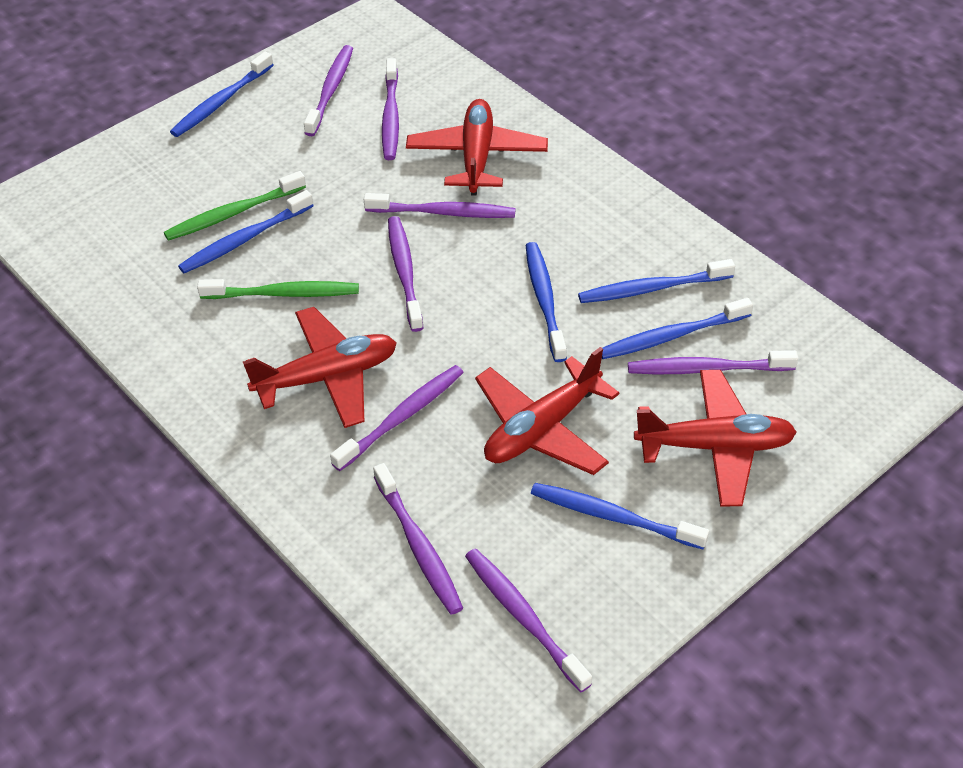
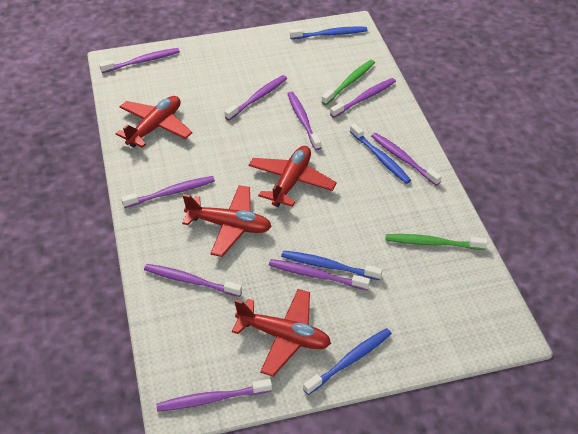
blue toothbrush: [170,51,273,137] [178,190,314,273] [526,242,567,362] [531,483,709,549] [578,259,735,303] [602,298,753,359] = 6 -> [281,250,382,280] [290,27,367,39] [303,328,392,395] [350,123,411,184] = 4
purple toothbrush: [304,45,353,136] [330,365,464,471] [364,193,516,218] [373,463,463,615] [382,58,399,160] [388,216,423,332] [465,548,592,692] [628,350,798,374] = 8 -> [99,48,180,73] [121,176,215,208] [144,264,242,297] [156,379,272,412] [224,75,287,120] [269,259,370,290] [288,92,321,150] [330,78,396,118] [371,133,442,186] = 9

